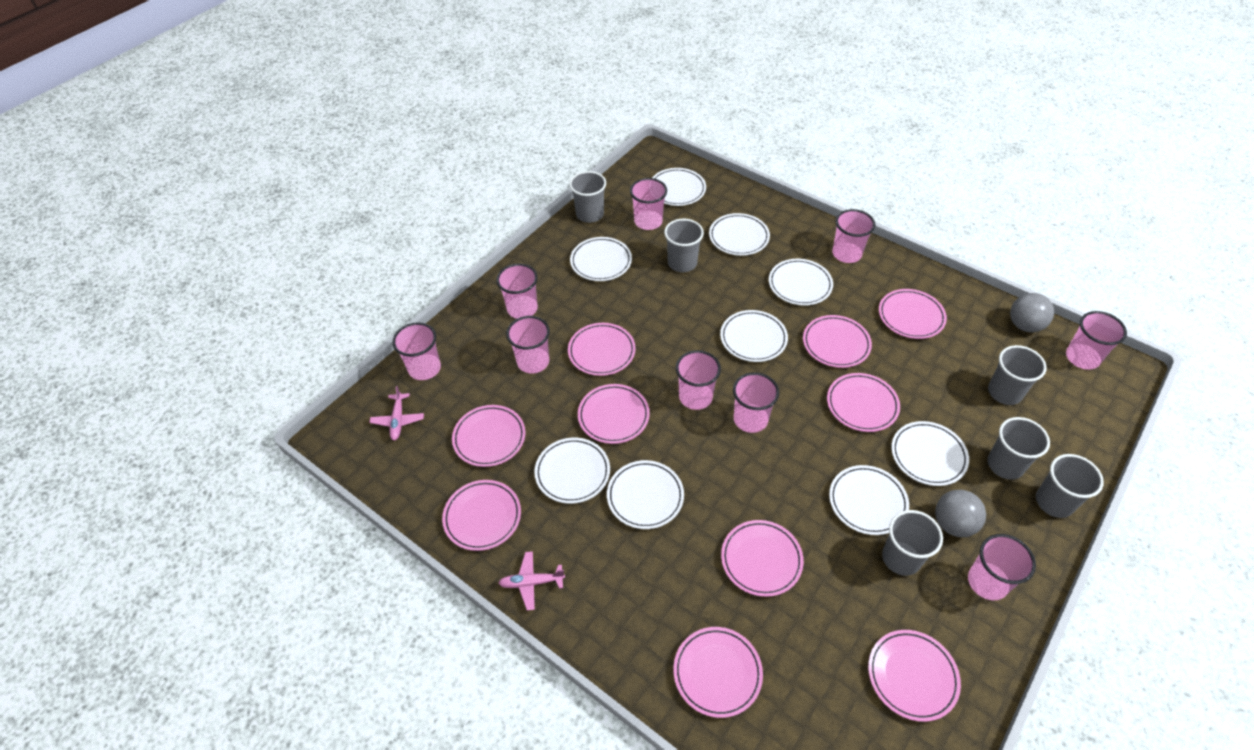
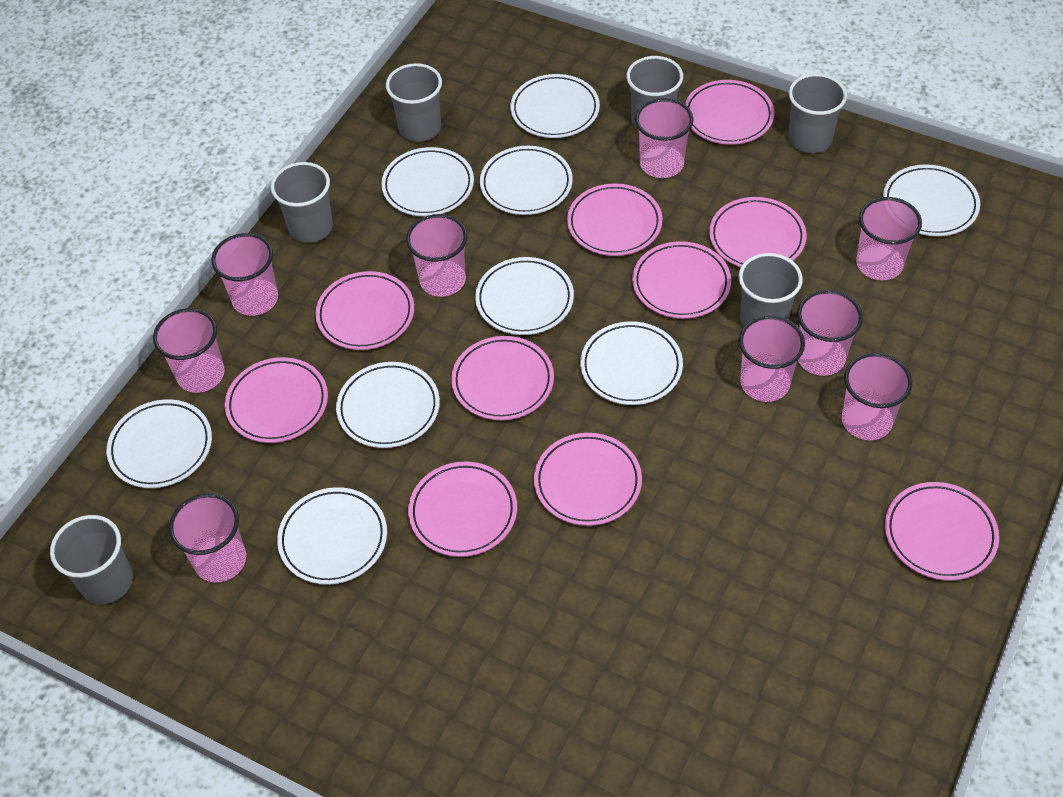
grey ball: [935,490,986,537] [1010,293,1054,332] = 2 -> none = 0
pink plane: [370,386,424,440] [499,551,565,610] = 2 -> none = 0

